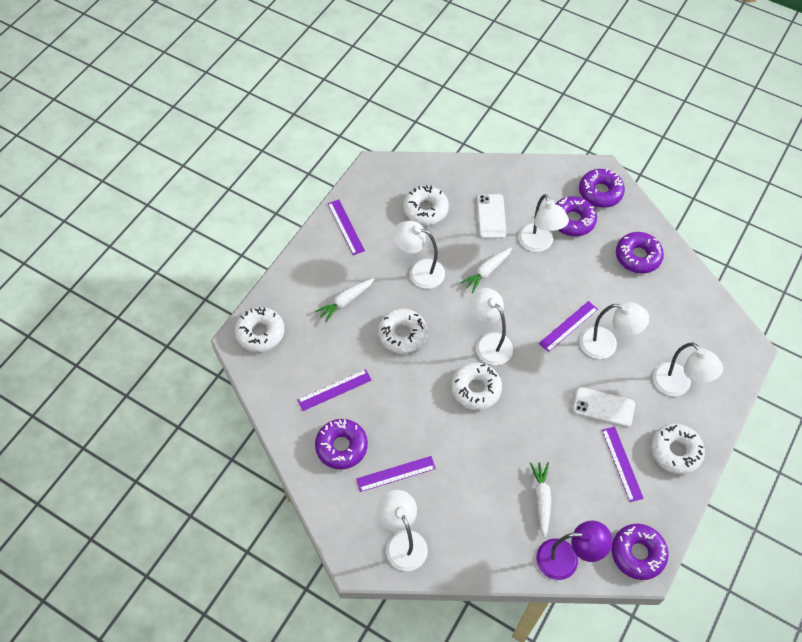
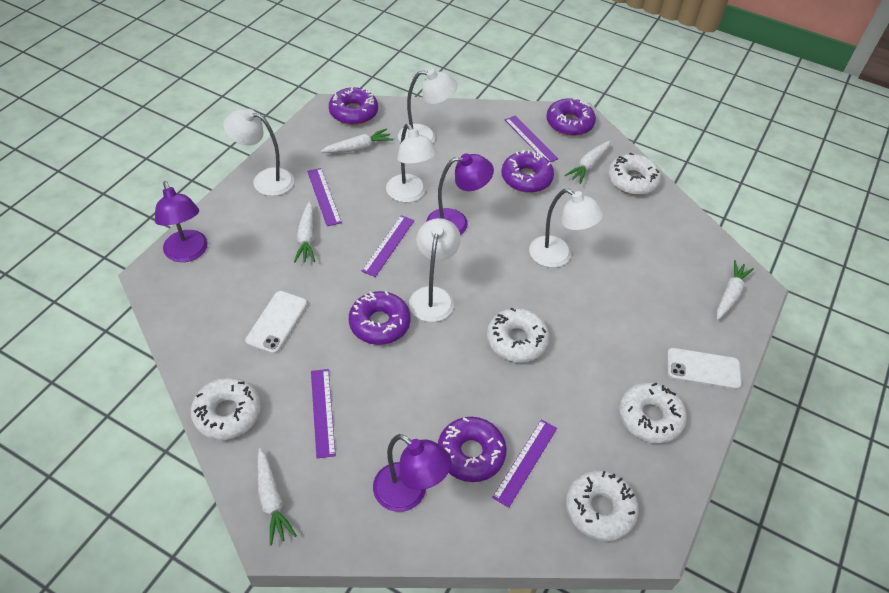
purple lamp: [536,521,612,580] = 1 -> [155,181,208,262] [373,434,452,512] [426,153,494,235] = 3
white carrot: [315,278,374,323] [460,247,512,293] [530,462,552,537] = 3 -> [257,448,297,545] [294,202,315,262] [321,128,393,153] [565,141,611,184] [717,260,754,320] = 5
white lamp: [377,490,428,571] [393,221,445,289] [469,288,513,365] [519,194,569,252] [580,302,649,359] [653,342,723,396] = 6 -> [223,109,294,196] [386,124,437,202] [398,69,457,143] [409,218,461,322] [529,188,604,268] = 5

